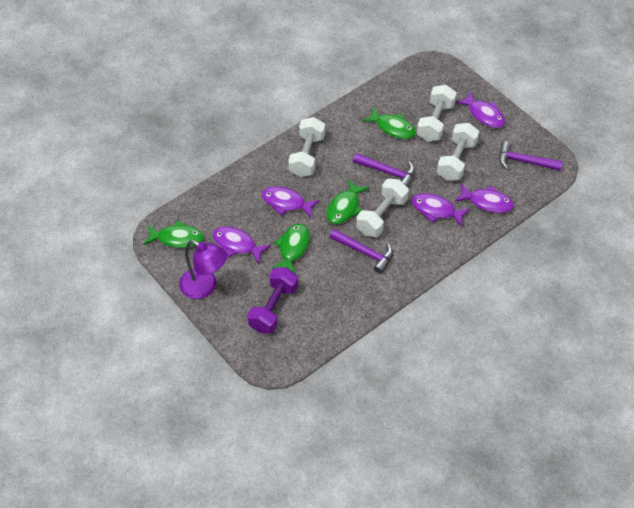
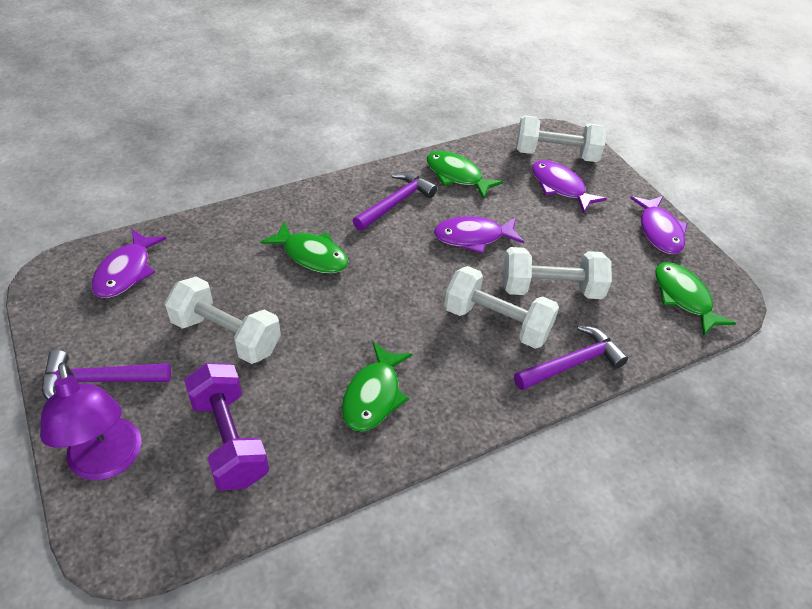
purple fish: [212,226,271,264] [261,186,320,218] [411,193,470,226] [455,91,505,128] [455,184,514,213] = 5 -> [91,229,167,298] [434,216,524,254] [532,160,607,213] [630,196,687,254] = 4

